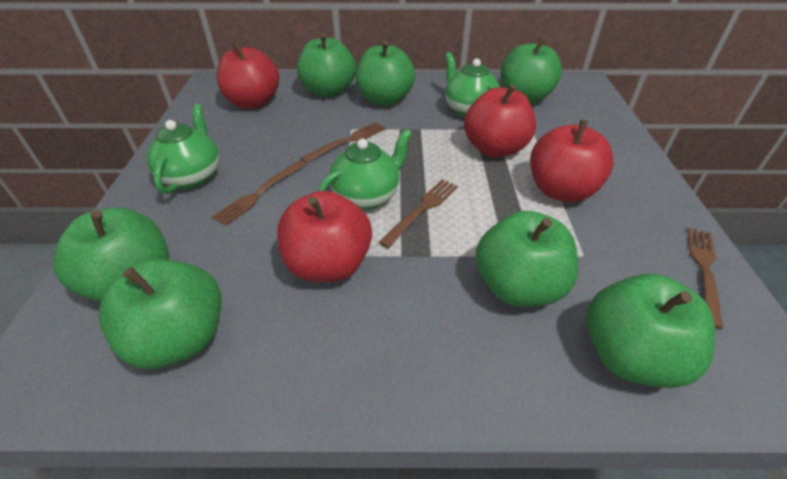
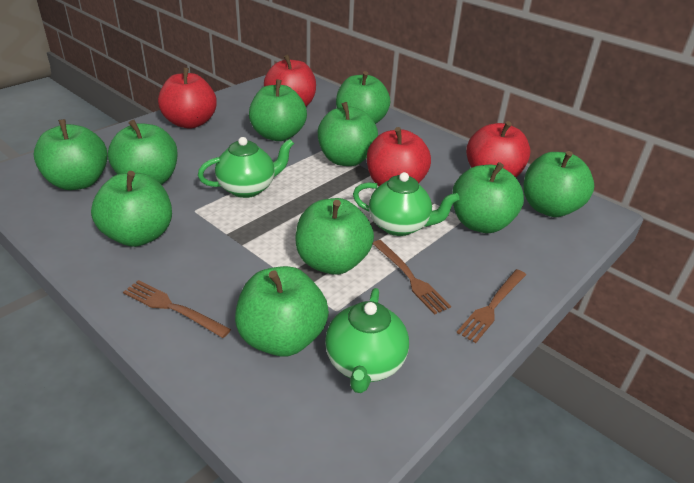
brown fork: [212,161,306,226] [300,122,386,163] [378,179,458,248] [687,228,723,329] = 4 -> [123,280,231,338] [373,240,451,315] [457,269,526,343] = 3
green apple: [53,208,169,302] [99,259,221,369] [297,33,356,97] [356,41,415,106] [476,211,579,307] [500,38,562,104] [586,274,716,388] = 7 -> [34,119,108,190] [91,171,172,247] [108,120,178,185] [235,266,329,357] [249,79,307,141] [295,198,374,275] [318,102,378,166] [336,71,390,124] [452,162,524,233] [523,151,594,217] = 10

